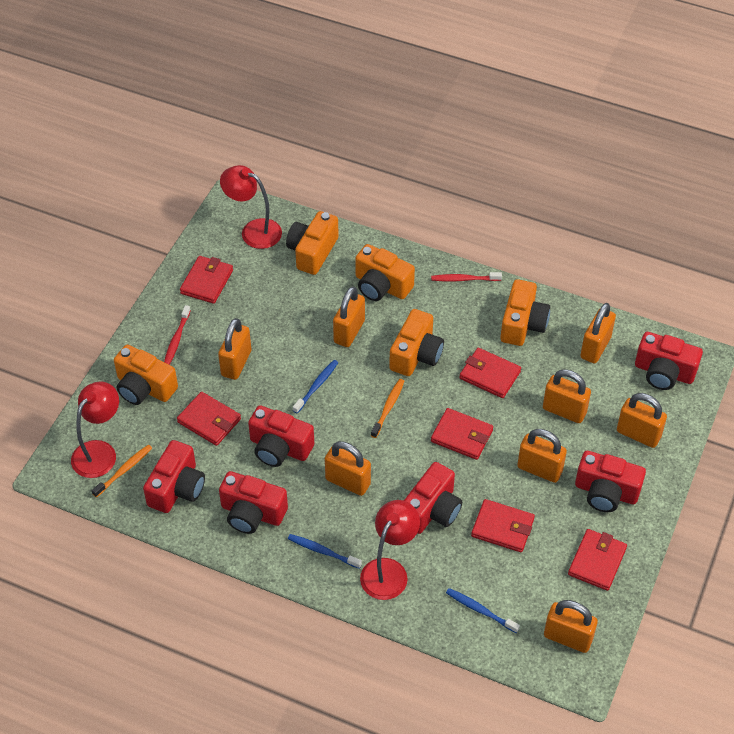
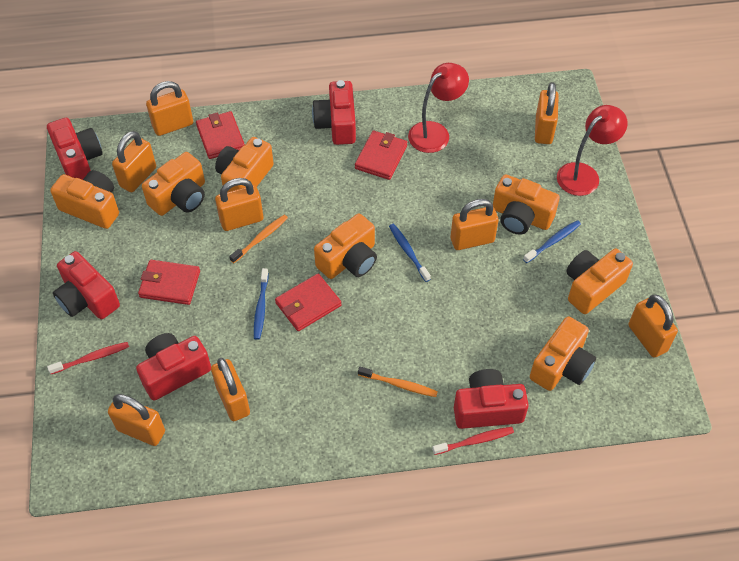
orange camera: [114,345,178,405] [286,211,339,275] [355,244,415,301] [389,309,444,376] [500,279,550,346] = 5 -> [50,170,119,229] [142,152,205,216] [215,137,274,192] [314,213,377,279] [493,174,560,235] [530,316,596,391] [566,248,633,314] = 7
red camera: [143,440,205,513] [219,471,288,534] [248,406,314,467] [404,462,462,534] [575,451,646,512] [635,332,703,390] = 6 -> [47,118,103,180] [53,251,120,319] [136,333,211,401] [312,80,356,145] [454,369,529,429] = 5
red lamp: [71,381,119,478] [220,165,282,249] [360,500,420,600] = 3 -> [408,63,469,153] [557,105,628,196] = 2
red wallet: [177,392,241,446] [180,256,233,304] [431,408,493,460] [459,348,521,398] [471,499,535,552] [568,529,627,591] = 6 -> [138,260,200,305] [196,111,245,159] [275,274,341,331] [355,130,407,180] = 4

